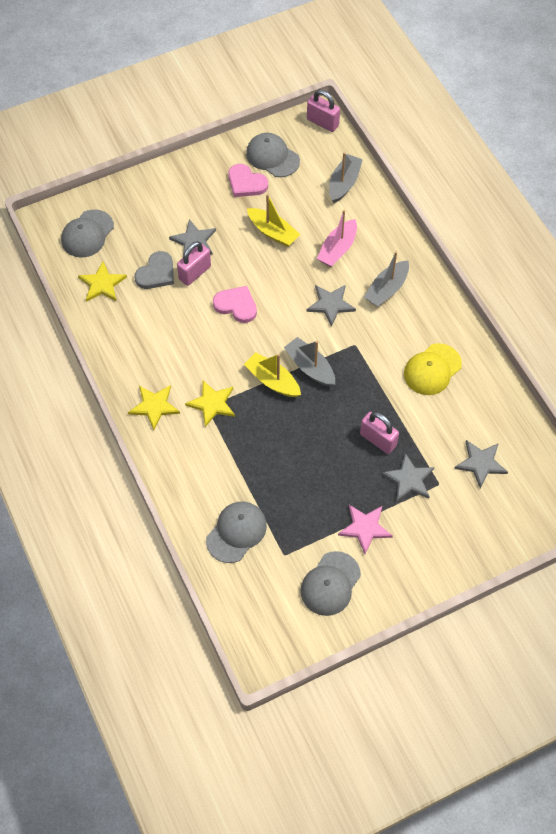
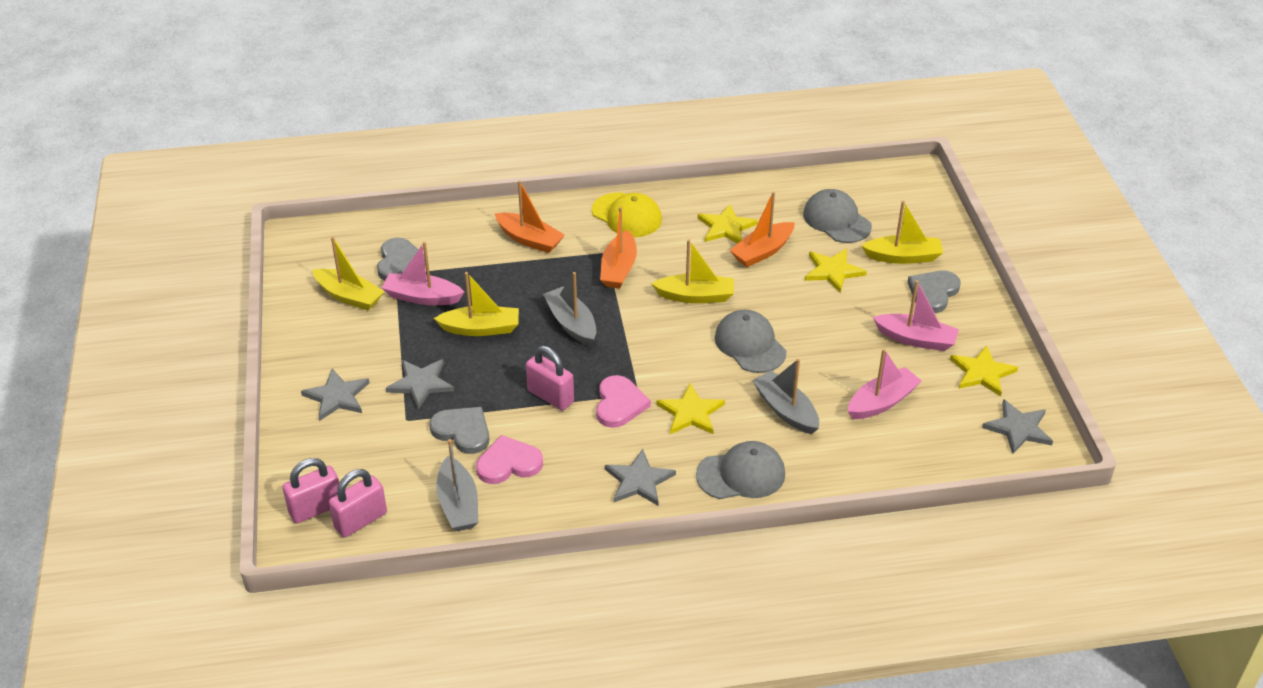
grey cap: [61,209,114,258] [206,502,267,563] [246,133,300,177] [301,551,361,616] = 4 -> [696,441,785,499] [715,310,786,373] [803,189,872,243] = 3
grey heart: [135,251,174,289] = 1 -> [377,238,425,281] [429,407,489,454] [908,271,961,313] = 3
orange boat: none = 0 -> [494,180,565,253] [600,207,637,289] [730,192,795,267] = 3
pink boat: [317,210,357,267] = 1 -> [382,242,464,305] [848,349,922,419] [873,280,959,351] = 3
pink star: [338,505,393,554] = 1 -> none = 0
yellow boat: [244,352,301,397] [247,194,300,247] = 2 -> [312,237,384,311] [434,272,519,336] [651,239,734,303] [861,201,943,264] = 4
yellow star: [78,262,127,302] [128,385,180,430] [185,381,235,427] = 3 -> [656,384,725,434] [698,204,758,243] [805,249,867,293] [950,345,1018,396] = 4

